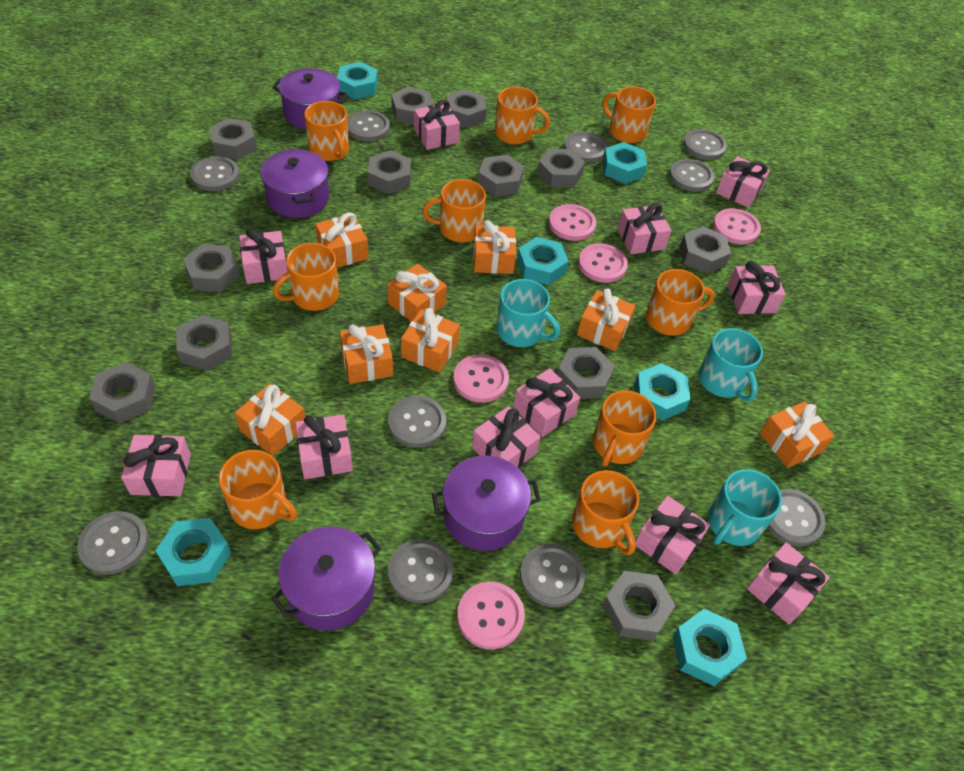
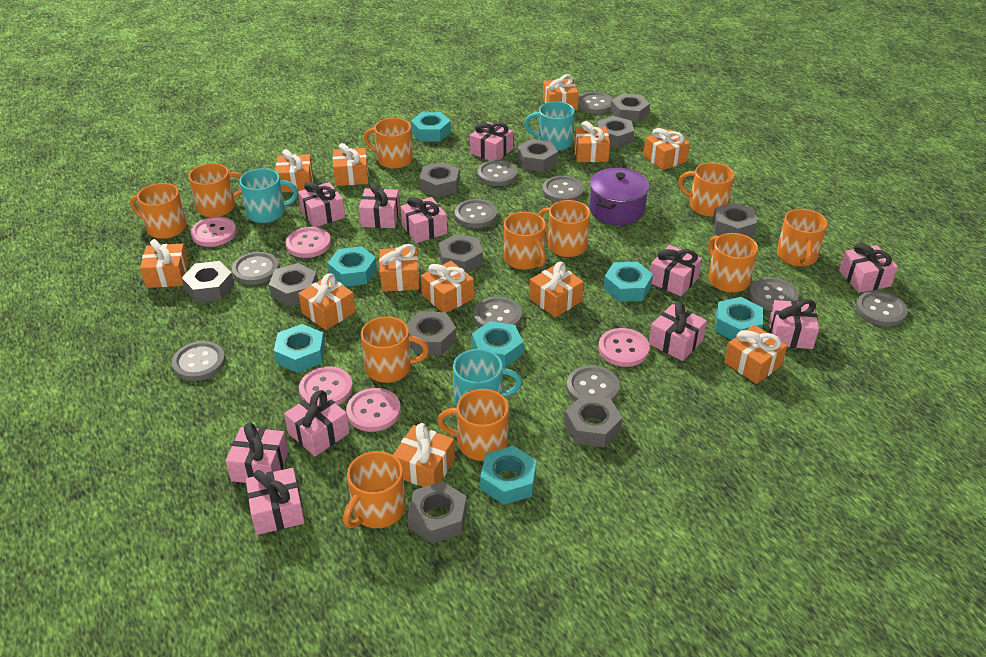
grey nut: [89,362,155,423] [176,315,233,371] [183,244,240,292] [209,118,257,160] [368,150,411,194] [391,87,434,125] [446,89,487,128] [478,155,524,197] [537,148,585,188] [557,347,615,399] [602,571,675,641] [680,226,731,273] = 12 -> [182,261,234,303] [269,263,318,306] [406,311,457,355] [407,481,467,544] [419,162,460,197] [439,234,483,273] [517,139,558,172] [564,395,622,447] [597,116,634,148] [610,93,650,123] [713,202,757,237] = 11
orange gift: [235,384,305,456] [315,212,368,268] [340,324,393,384] [387,264,447,321] [401,308,460,373] [473,220,516,274] [577,289,636,351] [760,402,834,468] = 8 -> [140,239,189,288] [276,149,313,192] [298,273,356,330] [333,143,369,186] [379,244,419,292] [393,423,455,487] [421,261,474,313] [529,262,584,317] [543,74,579,110] [574,121,610,162] [643,128,690,170] [724,325,787,384] = 12
orange mug: [219,450,297,529] [273,243,339,311] [304,101,349,161] [422,179,486,243] [495,87,550,145] [572,470,639,555] [593,391,657,467] [603,86,656,143] [646,269,715,336] = 9 -> [130,183,187,239] [188,163,242,217] [343,451,406,528] [361,316,429,383] [364,118,413,169] [437,389,509,461] [504,212,546,270] [538,200,590,257] [678,162,734,217] [708,233,758,293] [777,209,828,267] = 11
purple pot: [260,149,329,218] [271,526,382,630] [272,68,348,129] [432,455,541,551] = 4 -> [590,168,649,225] = 1
turquoise nut: [155,518,231,586] [337,62,378,100] [517,237,569,285] [603,142,647,184] [634,363,691,421] [673,609,747,686] = 6 -> [274,324,325,373] [328,246,377,287] [411,112,451,142] [472,321,523,368] [480,446,537,505] [603,262,653,302] [715,297,763,340] = 7

